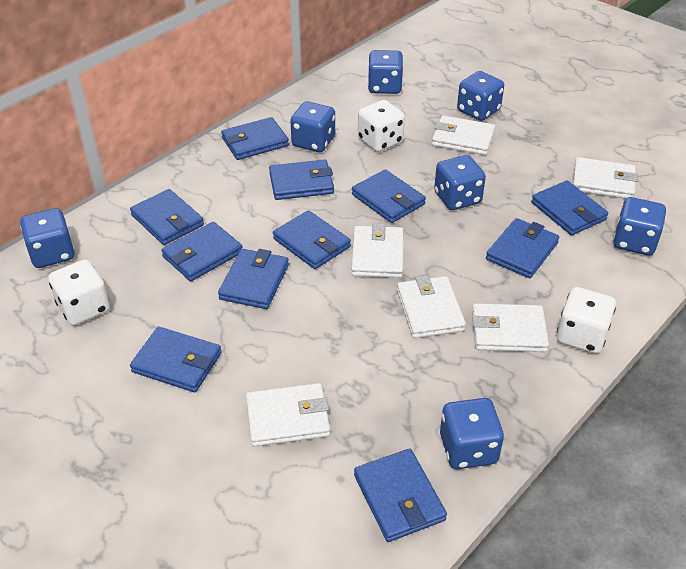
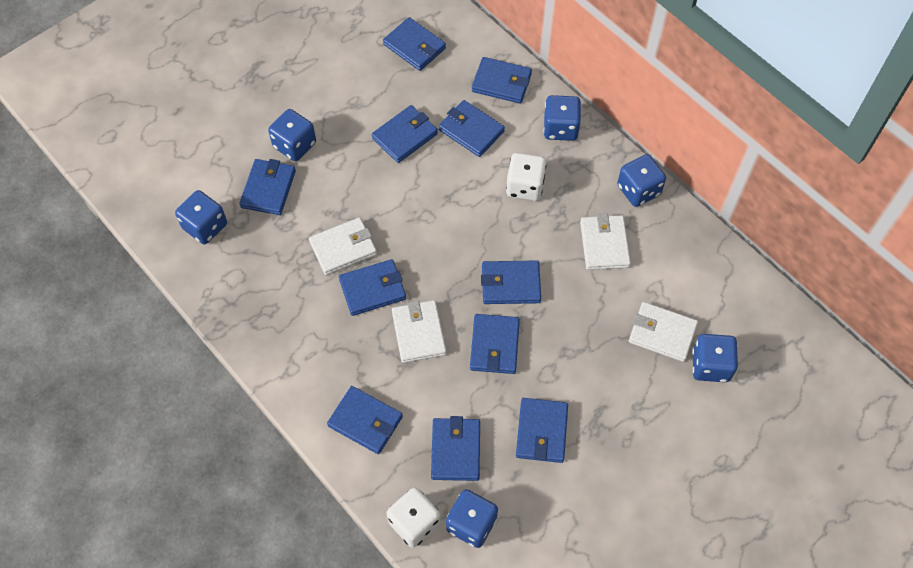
blue dice: [20,208,75,268] [290,101,335,152] [368,50,403,94] [434,155,486,210] [440,398,504,469] [457,71,504,121] [613,197,666,255] = 7 -> [175,190,227,244] [268,109,316,161] [446,489,498,548] [544,95,581,141] [617,154,666,207] [692,334,738,382] = 6
white dice: [48,259,110,326] [358,100,405,152] [557,287,616,354] = 3 -> [386,487,441,548] [506,153,546,201] = 2
white wallet: [246,383,330,447] [351,223,403,278] [397,275,466,338] [432,116,495,155] [472,303,549,352] [573,157,638,199] = 6 -> [309,217,377,275] [392,300,446,363] [580,213,631,270] [629,302,698,362] = 4

